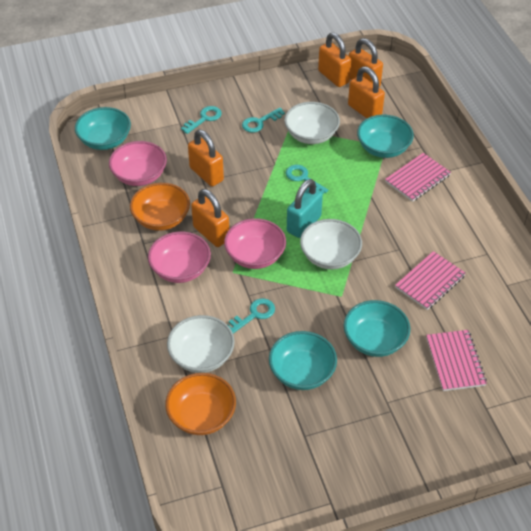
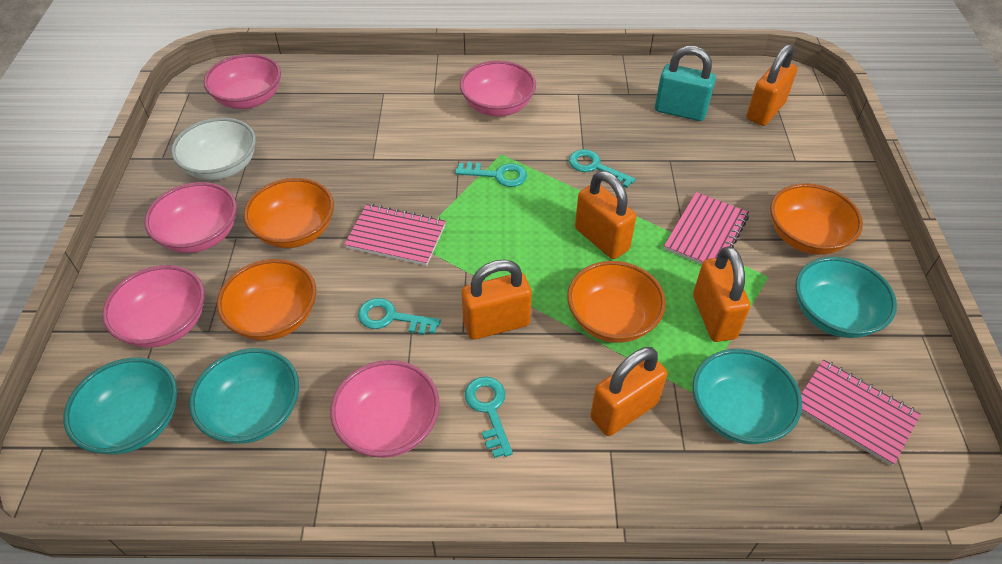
orange bowl: [130,183,190,231] [165,373,236,435] = 2 -> [217,259,316,340] [243,178,334,248] [567,261,666,343] [770,183,863,255] = 4
pink bowl: [109,141,167,186] [148,232,211,283] [224,218,286,269] = 3 -> [102,265,205,348] [144,182,237,253] [203,54,281,109] [330,360,440,458] [460,61,536,116] = 5
white bowl: [167,315,235,373] [284,102,340,144] [300,219,362,270] = 3 -> [171,117,256,180] = 1

